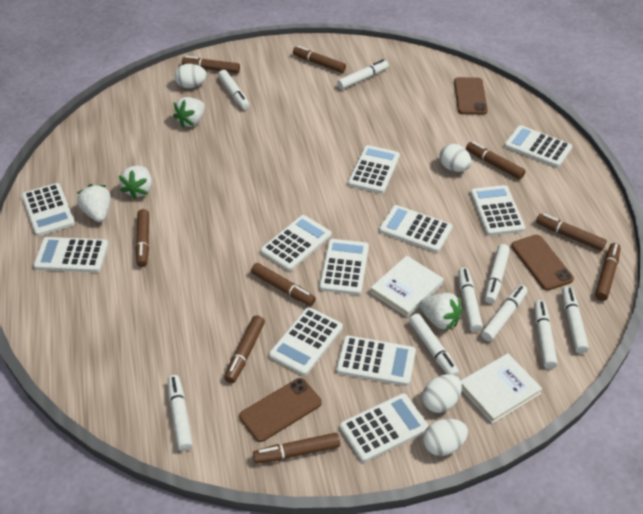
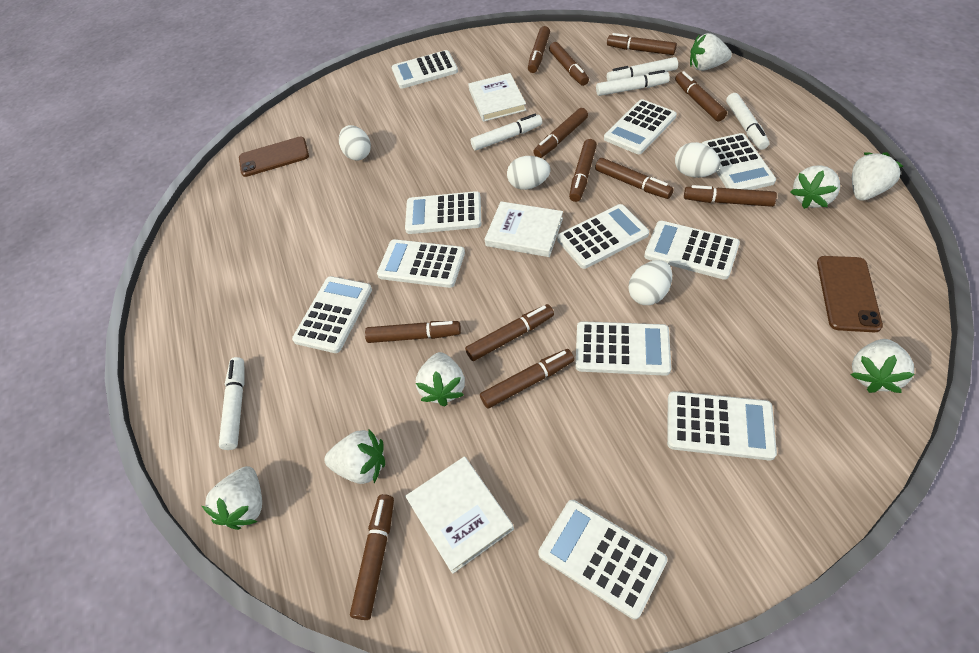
brown marker: [135,209,149,267] [182,56,240,73] [224,315,265,383] [251,263,316,306] [253,433,340,464] [293,46,346,73] [466,142,525,179] [536,214,607,251] [595,243,621,301] = 9 -> [350,494,394,620] [365,321,461,343] [465,304,554,361] [480,349,574,409] [528,26,550,73] [533,108,588,158] [549,42,589,86] [569,139,597,202] [595,158,674,199] [607,33,677,55] [675,71,727,121] [684,185,777,207] = 12
brown phone: [239,378,322,442] [454,77,488,115] [511,235,574,291] = 3 -> [239,137,309,177] [817,256,883,332] = 2
white book: [370,256,444,317] [461,353,542,424] = 2 -> [405,456,514,574] [468,73,526,122] [484,201,563,257] = 3
white marker: [168,375,193,451] [218,70,250,110] [337,59,389,89] [409,314,459,376] [458,267,483,332] [481,285,527,342] [485,244,510,304] [534,300,558,369] [562,286,589,353] = 9 -> [219,357,244,450] [471,114,542,151] [596,70,670,96] [607,57,678,81] [726,93,770,150] = 5
white strawberry: [77,184,111,222] [119,166,152,199] [173,97,205,128] [419,293,462,330] = 4 -> [202,466,262,530] [324,429,385,484] [416,352,465,406] [690,33,732,71] [791,165,840,209] [850,339,915,393] [852,152,903,201] = 7

